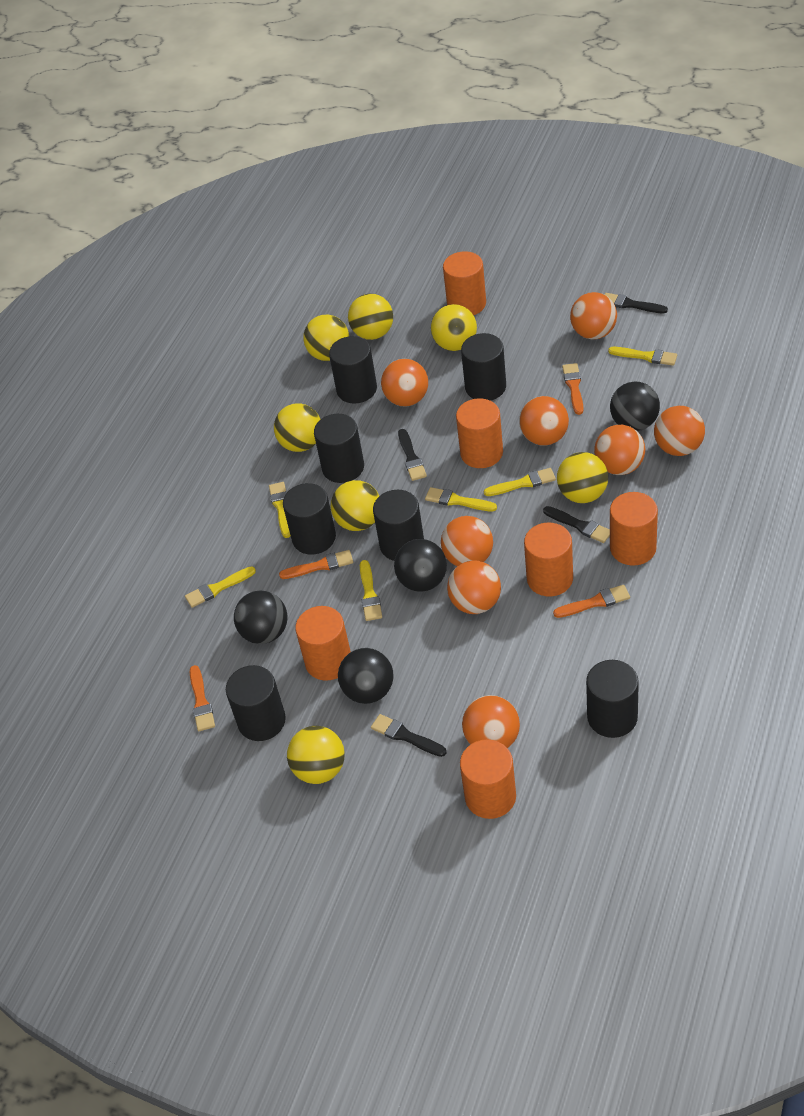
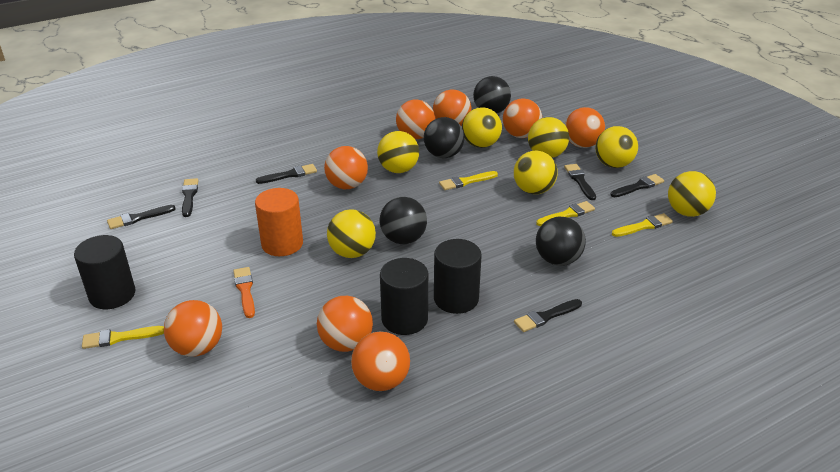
black brush: [371,714,446,757] [398,429,427,481] [543,506,610,543] [605,293,668,313] = 4 -> [107,205,176,229] [182,178,198,217] [256,164,317,184] [514,299,582,332] [564,164,596,200] [610,174,664,197] = 6
black cylinder: [226,665,286,741] [283,483,336,555] [314,414,364,483] [329,336,377,403] [373,490,424,561] [461,333,506,401] [586,660,639,738] = 7 -> [74,235,135,309] [380,258,428,335] [434,239,482,314] = 3
orange brush: [189,665,215,731] [279,550,353,579] [553,585,630,618] [562,363,583,415] = 4 -> [233,267,255,318] = 1
orange cylinder: [295,606,351,681] [443,251,486,315] [456,398,503,468] [460,740,516,819] [524,523,573,597] [610,492,658,566] = 6 -> [255,188,303,256] = 1
yellow brush: [185,566,256,608] [269,482,291,538] [360,560,382,621] [425,487,497,511] [484,468,556,496] [608,347,677,366] = 6 -> [82,326,164,349] [439,171,498,190] [536,201,595,226] [612,213,673,237] = 4

